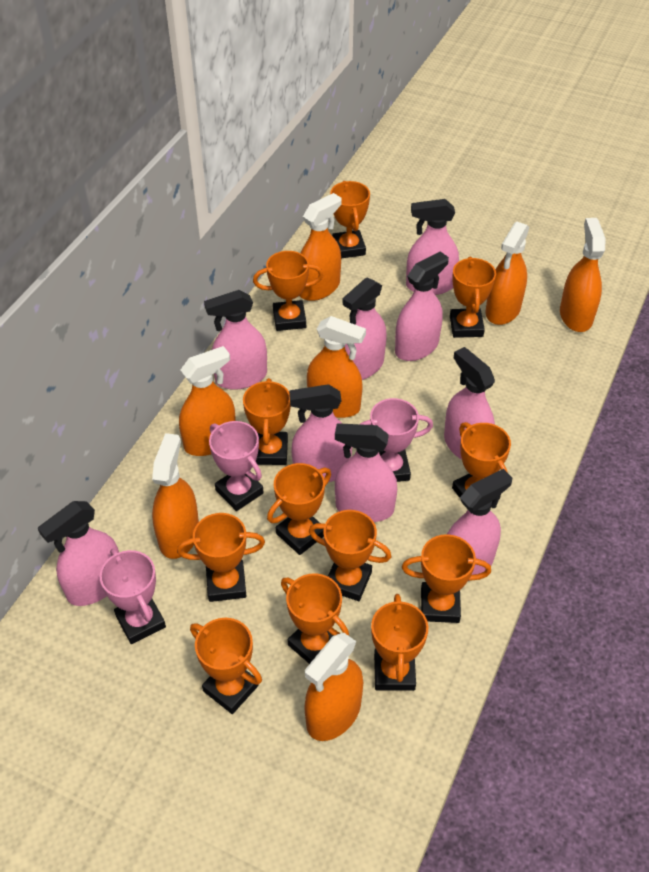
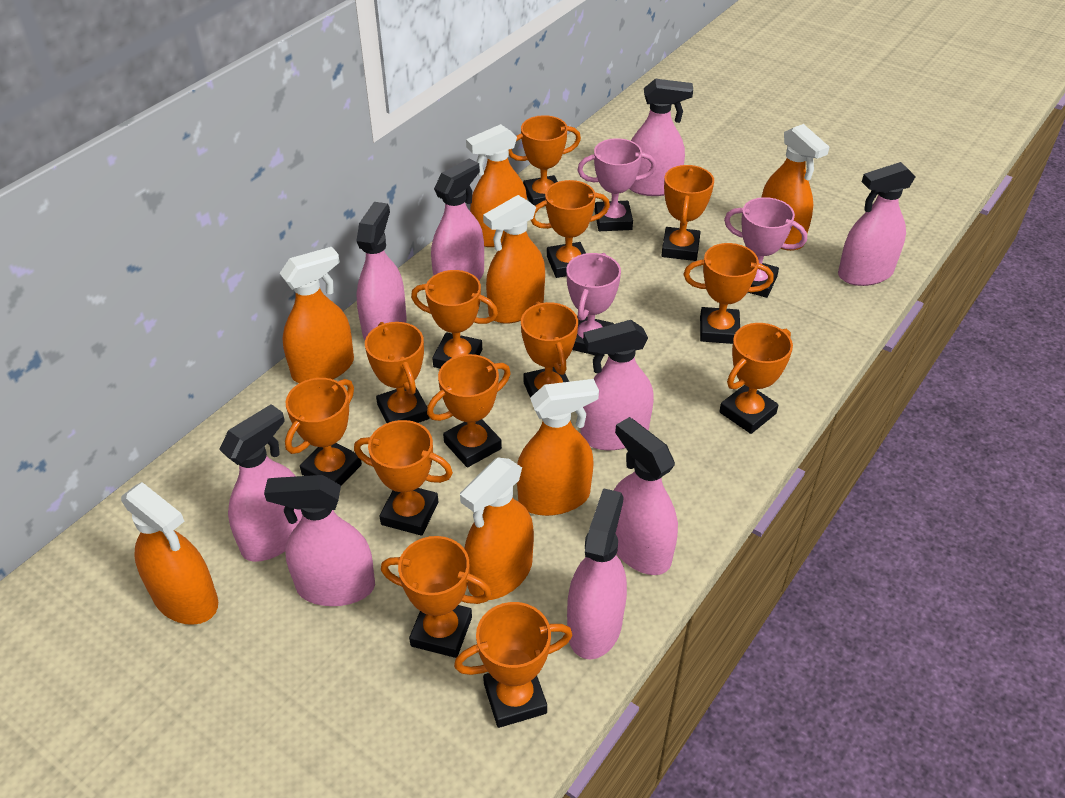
orange trophy: [177,513,265,602] [190,618,262,714] [243,378,291,465] [253,251,323,331] [267,463,331,555] [281,573,349,664] [309,510,391,601] [330,181,370,258] [371,594,428,691] [402,534,491,623] [450,257,496,338] [452,422,511,499] = 12 -> [285,378,362,486] [354,420,453,536] [365,322,430,423] [381,536,492,658] [411,270,498,368] [427,354,511,468] [454,602,572,728] [509,115,581,206] [521,302,578,398] [531,180,610,278] [661,165,714,261] [684,243,773,344] [719,323,793,434] = 13

